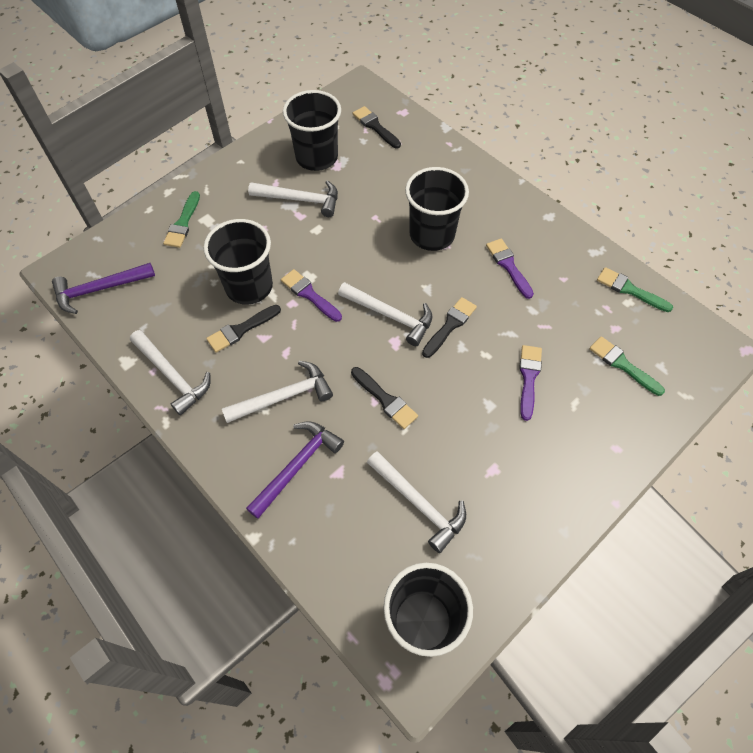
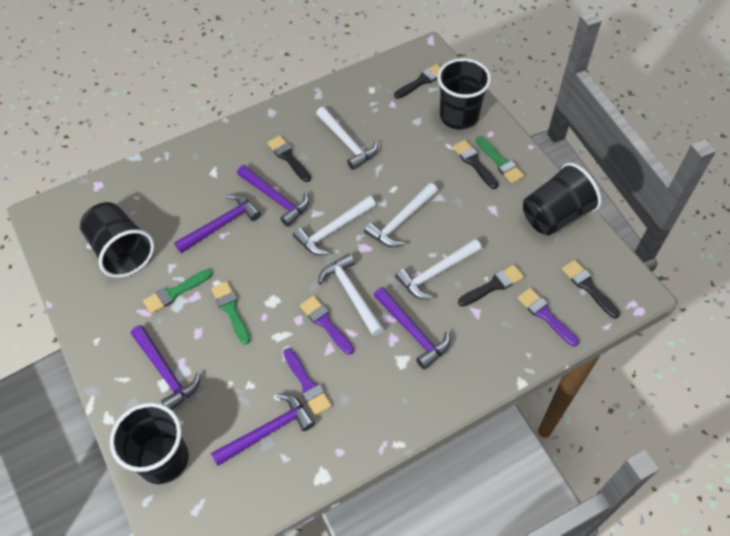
black brush: [206,305,281,353] [351,367,418,429] [353,106,401,148] [422,297,477,358] = 4 -> [267,135,311,182] [394,64,441,99] [453,140,499,189] [458,265,524,307] [562,260,620,319] = 5
purple hammer: [52,263,155,314] [246,421,344,519] = 2 -> [131,325,201,410] [174,194,261,253] [211,393,315,466] [237,165,309,227] [373,287,450,369] = 5

